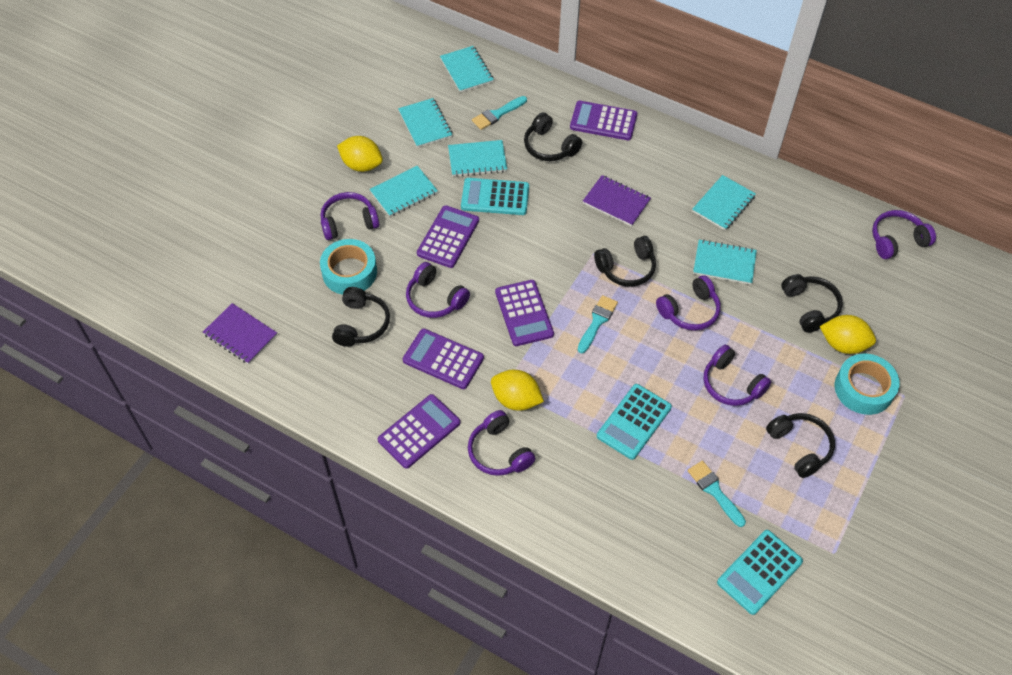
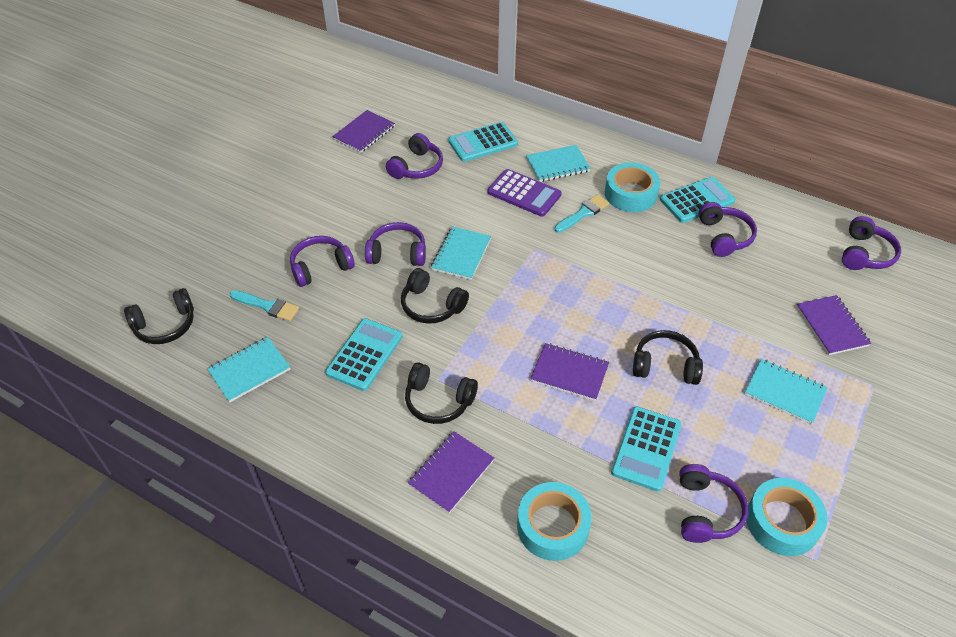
black headphones: [332,287,390,347] [524,112,582,161] [594,236,656,287] [766,413,835,478] [781,274,843,333] = 5 -> [124,288,194,344] [401,268,469,324] [405,362,478,424] [633,330,703,385] = 4
purple calculator: [378,394,460,469] [403,329,484,389] [417,205,479,268] [495,280,554,346] [570,101,637,140] = 5 -> [487,169,562,217] = 1
purple notebook: [203,303,277,364] [583,175,651,226] = 2 -> [332,110,395,153] [408,431,494,513] [530,343,609,401] [796,295,871,355] = 4
turquoise brush: [472,96,527,130] [578,295,618,354] [688,461,746,527] = 3 -> [230,290,299,321] [554,194,609,233] = 2
turquoise calculator: [461,178,529,215] [597,384,672,460] [717,530,803,615] = 3 -> [325,318,402,391] [448,122,518,162] [611,406,682,492] [660,177,736,223] = 4
turquoise notebook: [369,166,438,217] [398,98,453,148] [440,46,494,92] [448,140,507,177] [692,175,756,231] [693,239,757,285] = 6 -> [207,337,290,403] [431,226,491,280] [526,145,591,182] [744,359,828,424] = 4
turquoise tape: [320,239,377,295] [835,354,900,415] = 2 -> [517,482,592,561] [605,163,660,212] [746,478,828,556] = 3
yellow lemon: [337,136,383,172] [491,370,544,411] [820,315,876,354] = 3 -> none = 0

